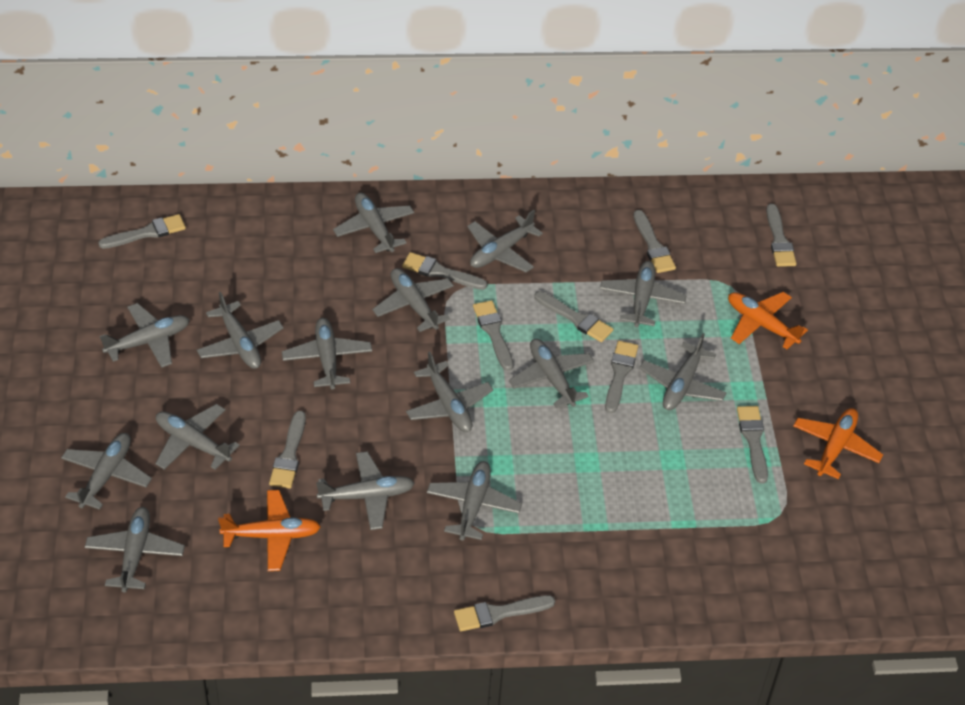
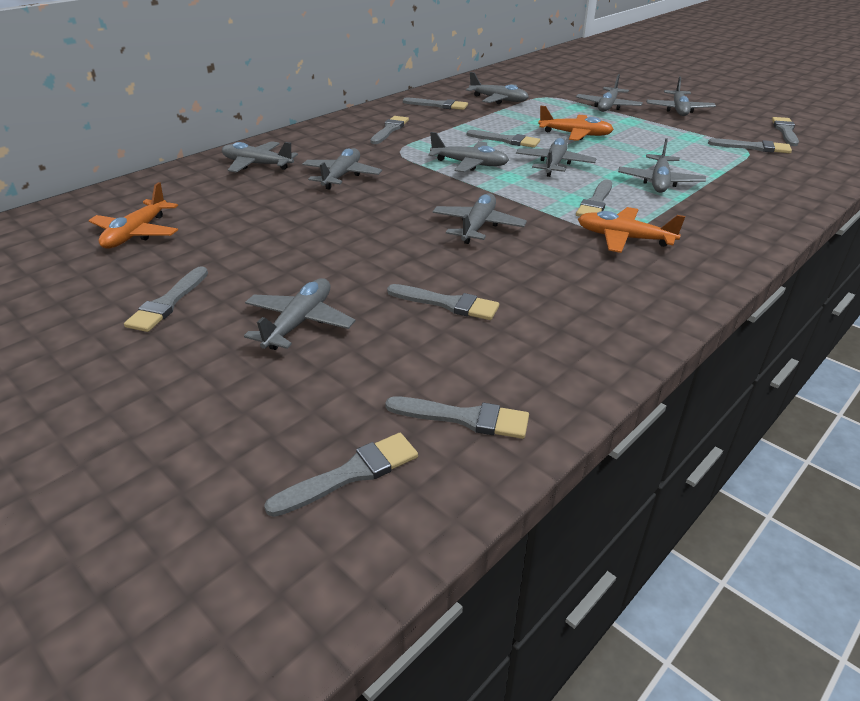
grey plane: [61,433,152,510] [85,507,185,593] [100,303,190,368] [155,404,240,470] [197,292,284,369] [282,318,372,390] [316,451,414,530] [333,193,414,253] [372,268,454,332] [406,352,493,432] [427,461,522,541] [467,210,543,273] [509,339,594,408] [600,261,687,327] [639,333,727,410] = 15 -> [222,141,298,173] [244,278,356,350] [302,148,382,190] [428,132,509,173] [432,193,527,244] [466,72,529,104] [516,138,597,177] [576,74,643,112] [618,138,706,193] [646,77,716,116] = 10

